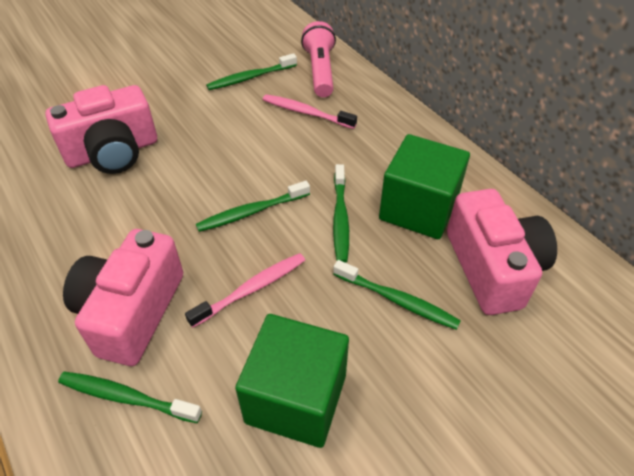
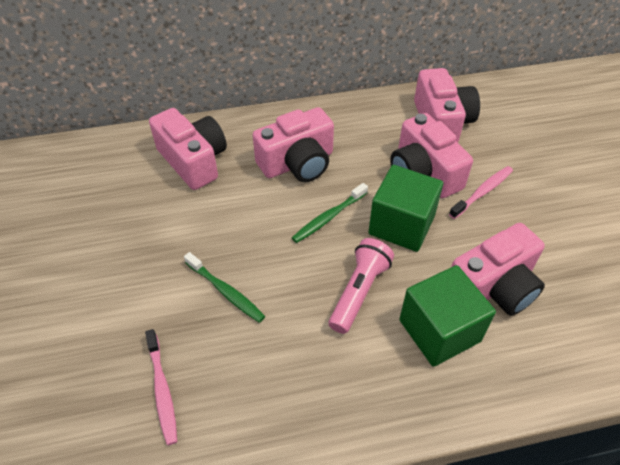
green toothbrush: [58,372,202,423] [196,181,310,232] [206,53,297,90] [333,164,349,263] [333,260,461,330] = 5 -> [184,252,265,323] [292,183,368,243] = 2
pink camera: [45,85,157,174] [63,229,183,366] [447,189,557,315] = 3 -> [149,108,227,190] [253,107,334,182] [390,113,473,198] [414,68,480,142] [451,223,545,316] = 5

